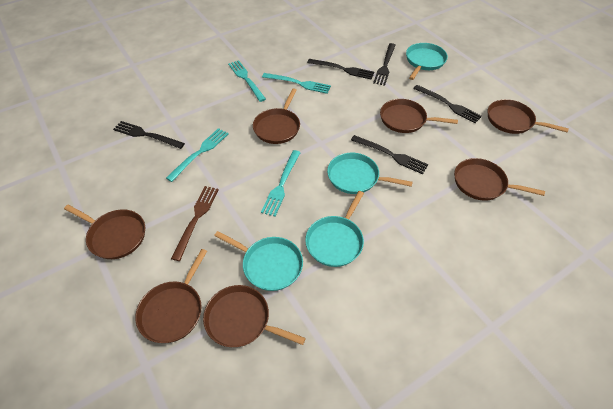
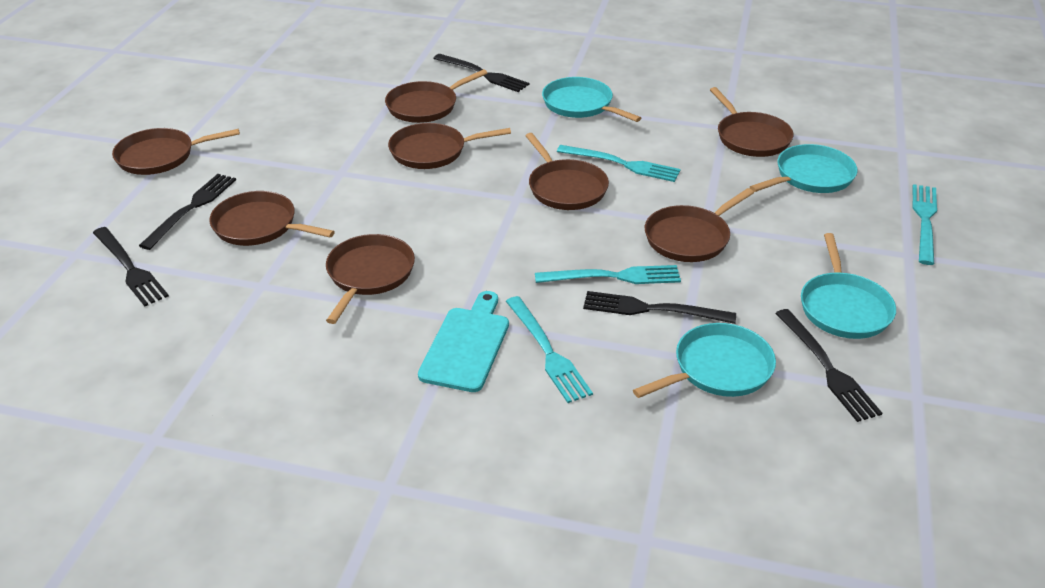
brown fork: [171,186,219,261] = 1 -> none = 0
brown pan: [64,205,145,259] [135,249,207,343] [203,285,306,347] [253,88,300,144] [380,99,458,133] [454,158,545,201] [488,99,569,134] = 7 -> [112,128,240,175] [209,191,335,246] [326,234,415,324] [385,69,487,123] [388,123,511,169] [525,133,609,210] [645,188,754,262] [710,87,793,157] = 8
turquoise cutting board: none = 0 -> [418,291,509,392] = 1

